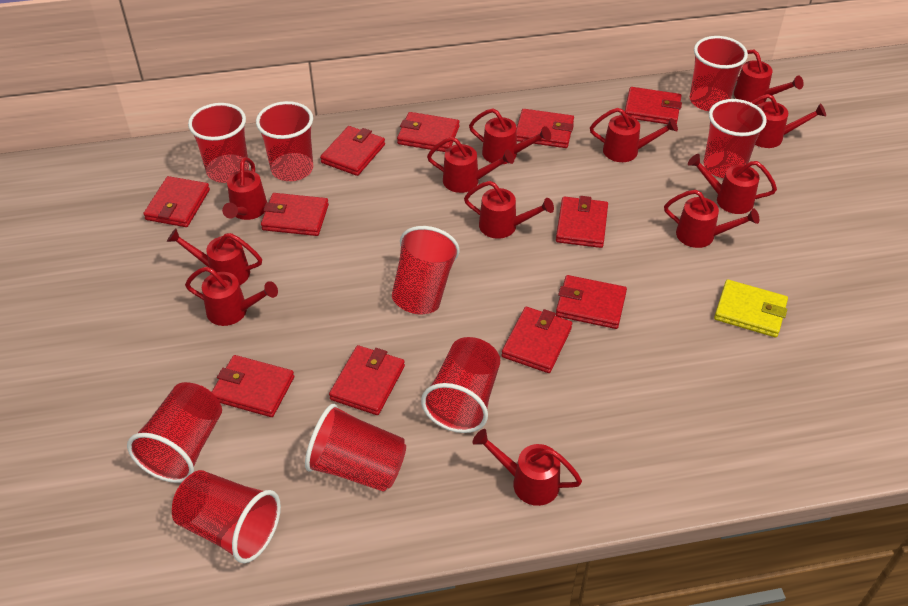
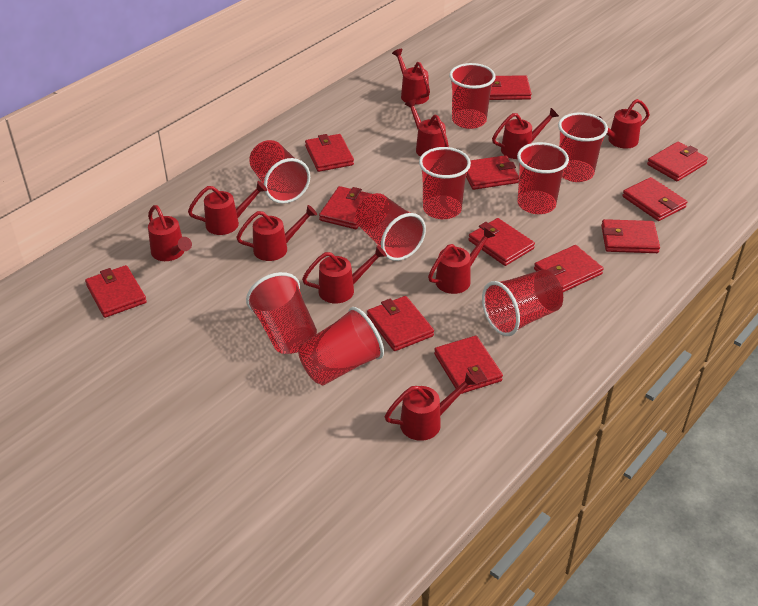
red wallet: [143,176,210,227] [212,355,294,417] [261,193,329,236] [320,126,385,176] [329,345,405,415] [397,112,459,152] [502,307,572,373] [516,109,574,148] [556,196,608,248] [556,275,627,329] [625,87,682,124] = 11 -> [85,265,147,318] [305,134,354,172] [319,186,371,229] [367,296,434,351] [434,336,503,394] [466,155,519,190] [468,218,535,266] [489,75,532,100] [534,245,603,292] [601,219,660,253] [622,177,687,221] [647,142,708,181] = 12
red watering can: [167,229,262,285] [185,267,278,326] [222,157,267,220] [427,137,514,193] [464,181,554,239] [469,108,551,164] [473,429,582,506] [590,108,678,162] [664,190,759,248] [688,154,777,214] [734,50,804,105] [751,94,826,148] = 12 -> [148,205,192,261] [188,181,267,235] [236,205,317,261] [302,245,387,304] [385,372,478,441] [392,49,430,105] [405,99,449,157] [428,228,495,294] [492,108,559,159] [598,99,650,149] = 10
yellow wallet: [714,279,788,337] = 1 -> none = 0

